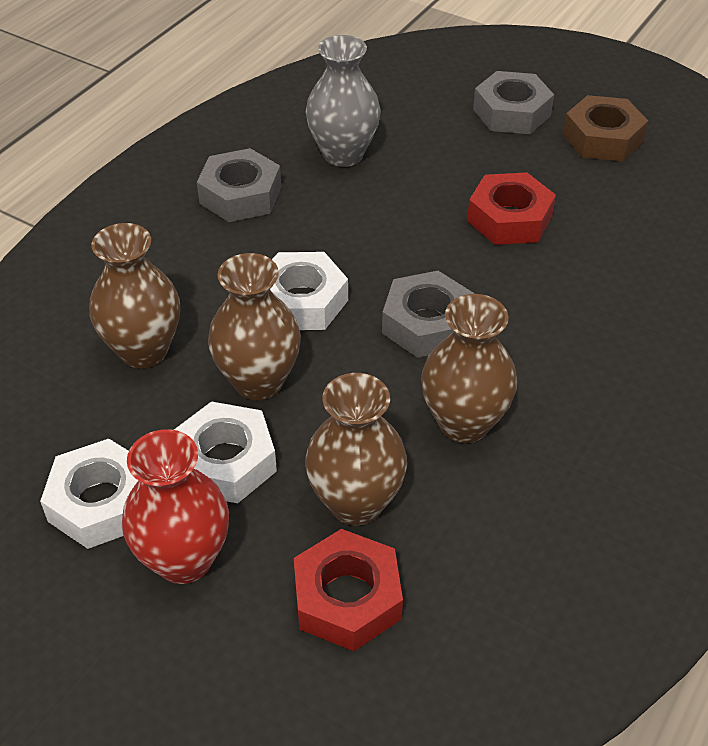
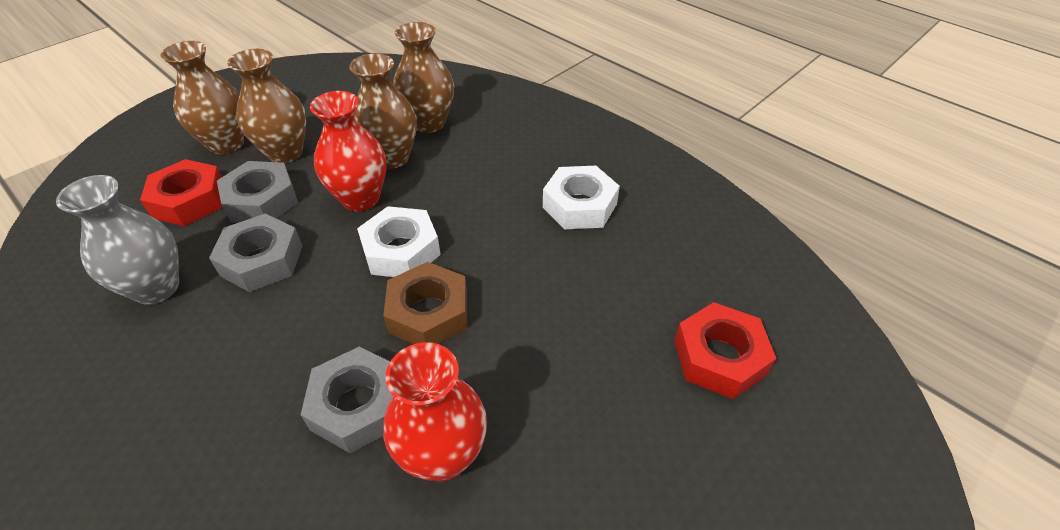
red vase: [122,429,229,584] = 1 -> [310,91,386,211] [383,342,487,482] = 2
white nut: [40,439,139,549] [174,401,277,503] [270,252,348,330] = 3 -> [357,206,441,277] [543,166,620,229] = 2

